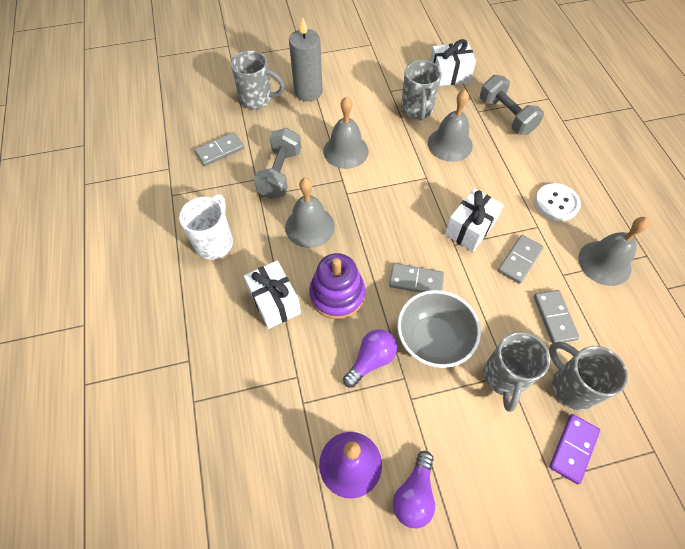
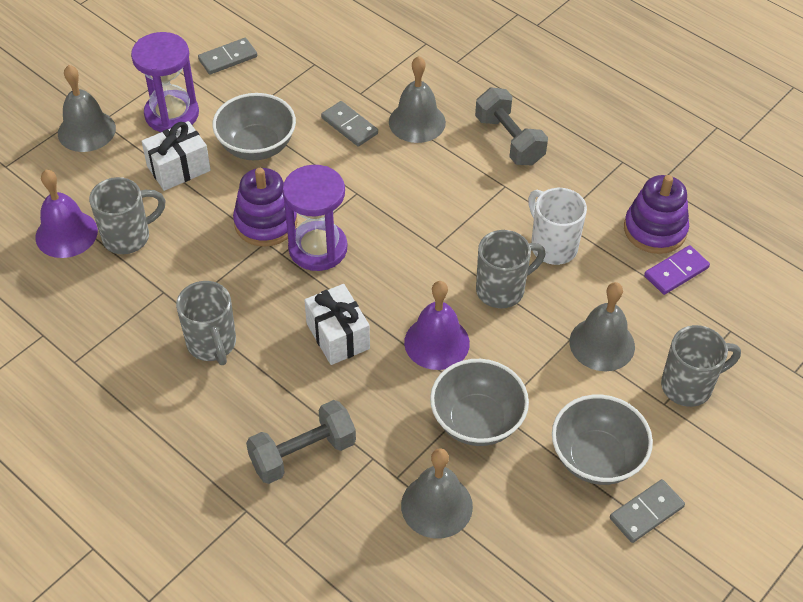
grey bowl: [397,290,481,368] = 1 -> [212,93,296,160] [430,359,529,446] [552,395,653,485] = 3
grey candle: [289,17,323,101] = 1 -> none = 0
grey domino: [195,132,244,166] [389,263,444,293] [498,235,544,284] [534,290,580,343] = 4 -> [198,38,257,74] [321,101,378,147] [610,479,685,543] = 3
purple bell: [319,432,382,499] = 1 -> [35,170,98,258] [404,281,470,370] = 2
purple hourglass: none = 0 -> [131,32,199,132] [282,165,347,271] = 2
purple light bulb: [343,329,397,388] [393,451,435,528] = 2 -> none = 0
purple stacking toy: [309,253,365,319] = 1 -> [233,168,297,247] [624,175,689,254] = 2
white button: [535,183,581,221] = 1 -> none = 0
white gift: [244,260,301,329] [430,39,476,86] [445,188,504,252] = 3 -> [141,121,211,191] [304,284,370,365] = 2

